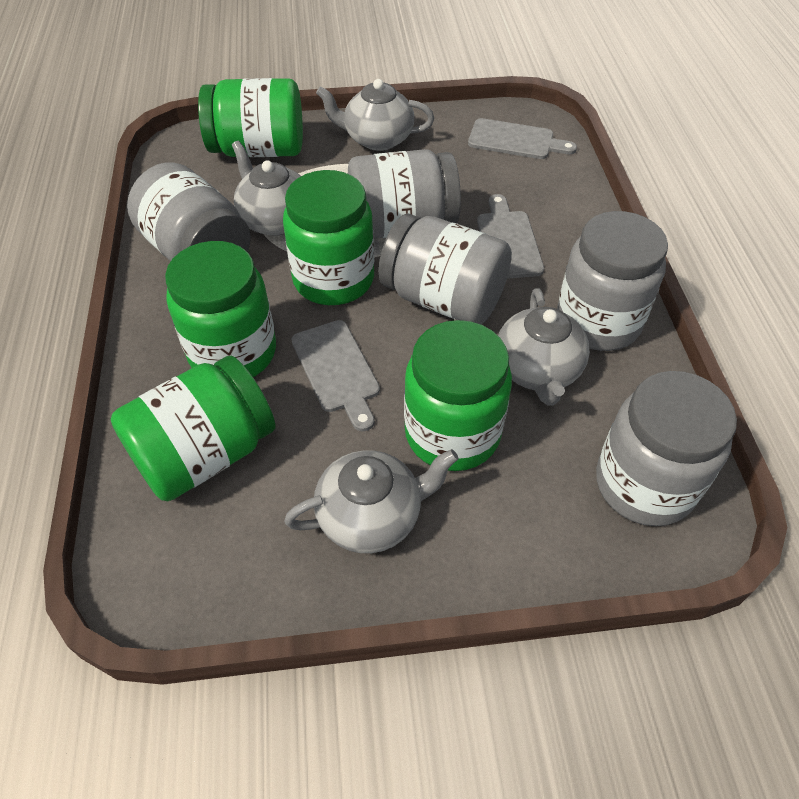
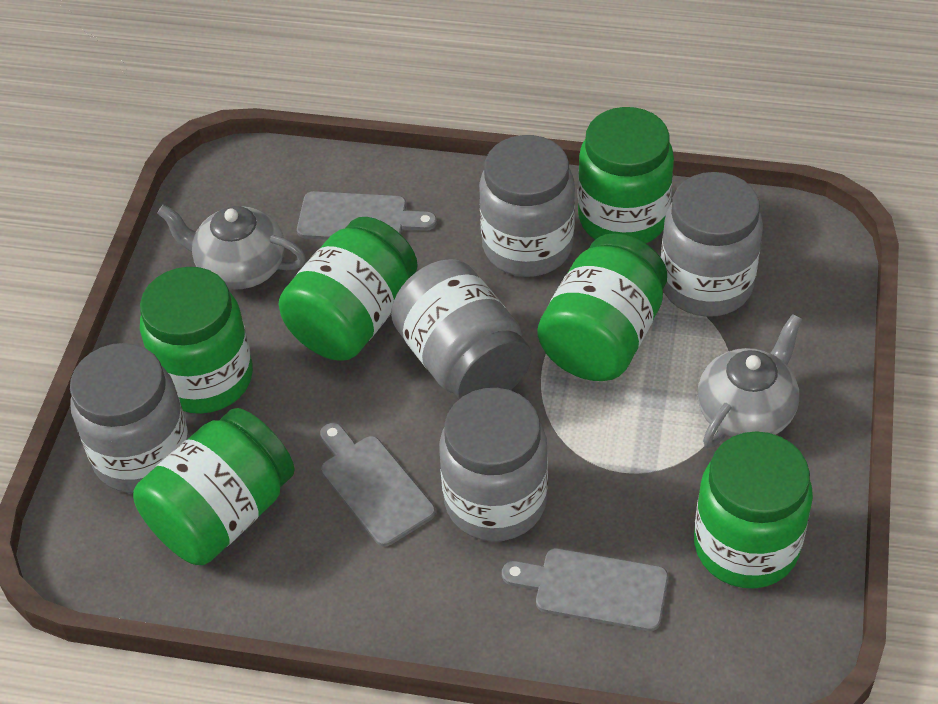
green jar: [111,356,275,501] [165,241,276,377] [198,78,303,157] [283,170,374,305] [404,320,512,471] = 5 -> [133,408,295,565] [140,267,253,414] [279,217,418,361] [538,233,667,381] [578,107,674,243] [694,431,813,588] = 6
grey teapot: [232,141,301,236] [284,449,458,553] [316,79,434,151] [498,288,590,406] = 4 -> [157,205,306,290] [698,314,802,448] = 2

